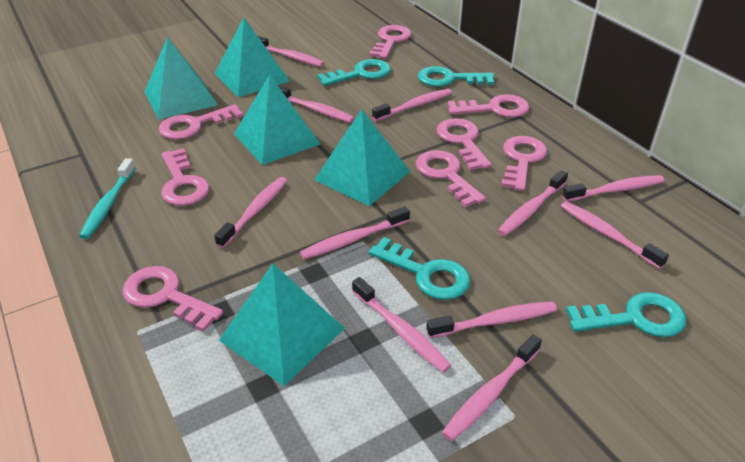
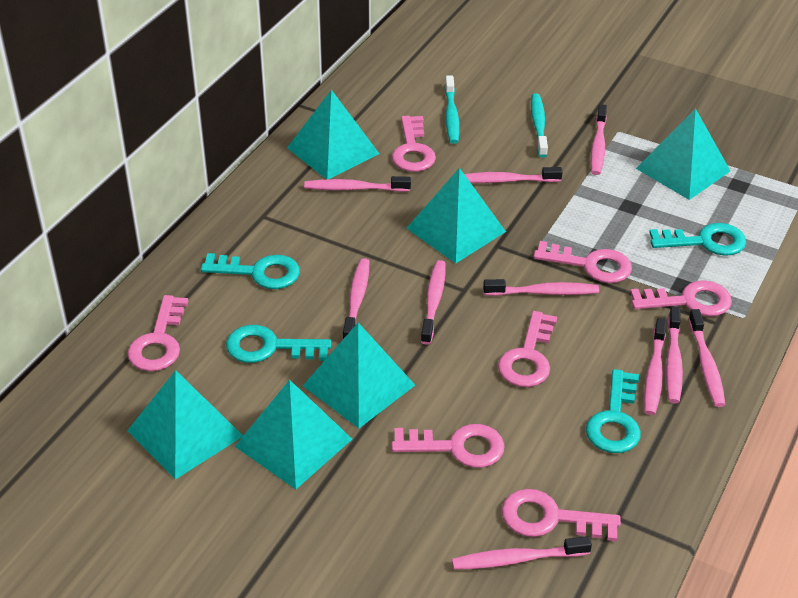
pink key: [122,266,223,332] [159,104,243,140] [161,148,209,206] [369,25,411,59] [416,150,486,207] [437,118,491,170] [448,94,529,117] [501,136,547,191] = 8 -> [127,295,188,371] [392,116,436,172] [392,424,505,468] [498,311,557,387] [502,489,621,541] [534,241,632,283] [630,280,732,316] = 7
pink toothbrush: [214,177,287,248] [258,36,324,67] [278,85,354,123] [300,206,410,259] [352,277,452,373] [372,89,452,121] [426,301,557,338] [442,334,542,441] [497,170,568,236] [560,201,669,269] [562,175,664,202] = 11 -> [304,176,411,192] [343,258,369,339] [421,260,445,345] [452,536,592,569] [464,167,563,183] [483,279,599,296] [591,104,607,175] [644,318,667,415] [666,306,683,403] [688,309,725,407] = 10
turquoise pyramid: [144,37,218,120] [214,18,290,97] [219,263,345,386] [234,74,320,165] [314,109,410,206] = 5 -> [127,370,243,480] [235,380,352,489] [287,90,379,179] [303,323,415,428] [406,168,506,263] [636,109,730,200] = 6
turquoise toothbrush: [79,158,136,239] = 1 -> [445,76,460,144] [531,93,548,157] = 2

